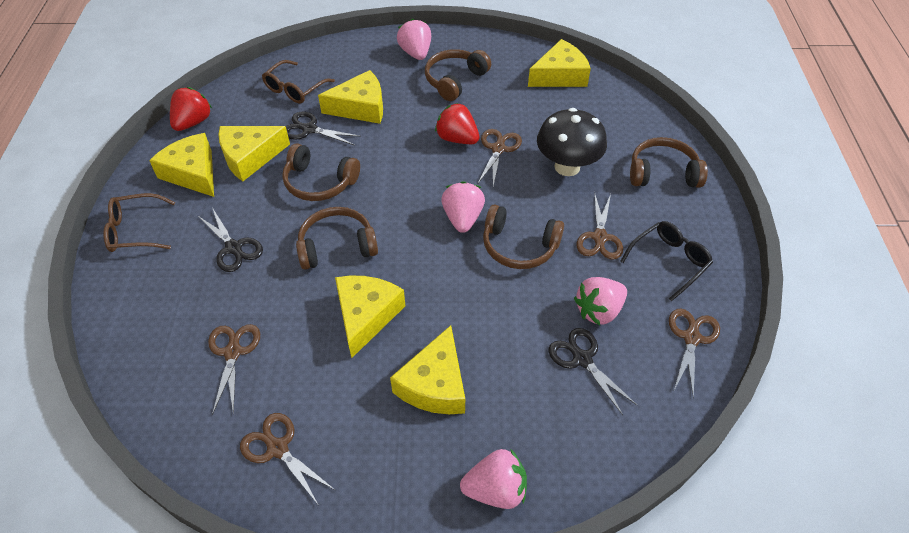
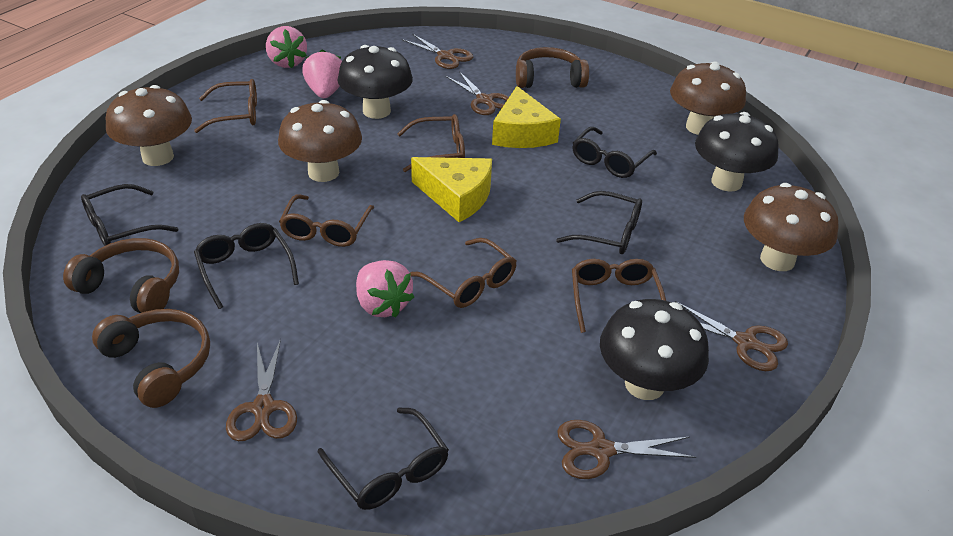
black glasses: [620,221,713,301] = 1 -> [81,184,178,246] [194,223,299,309] [318,407,449,510] [556,191,642,254] [573,127,657,178] = 5
black mushroom: [537,108,607,176] = 1 -> [337,45,413,119] [600,299,709,400] [695,112,779,192] = 3
black scissors: [197,209,263,272] [286,112,361,146] [549,328,638,415] = 3 -> none = 0
brown glasses: [103,193,175,252] [262,60,335,103] = 2 -> [194,79,257,133] [279,195,374,247] [397,114,465,172] [410,238,517,308] [572,259,666,333] = 5
brown headphones: [282,143,360,201] [296,207,378,270] [425,49,491,101] [483,204,564,269] [630,137,708,188] = 5 -> [63,238,179,313] [92,309,210,408] [516,47,589,88] = 3
brown mushroom: none = 0 -> [106,85,192,166] [278,100,362,182] [670,61,746,135] [744,183,839,271] = 4
pink strawberry: [397,18,431,60] [441,181,485,233] [460,449,527,509] [574,277,627,325] = 4 -> [266,26,307,68] [302,49,342,98] [356,260,414,318] = 3
red strawberry: [170,87,212,131] [435,103,480,144] = 2 -> none = 0
yellow cheese: [149,133,214,197] [218,126,290,181] [318,70,383,124] [335,276,405,358] [390,325,465,414] [528,39,591,87] = 6 -> [411,157,492,222] [492,86,561,148] = 2

